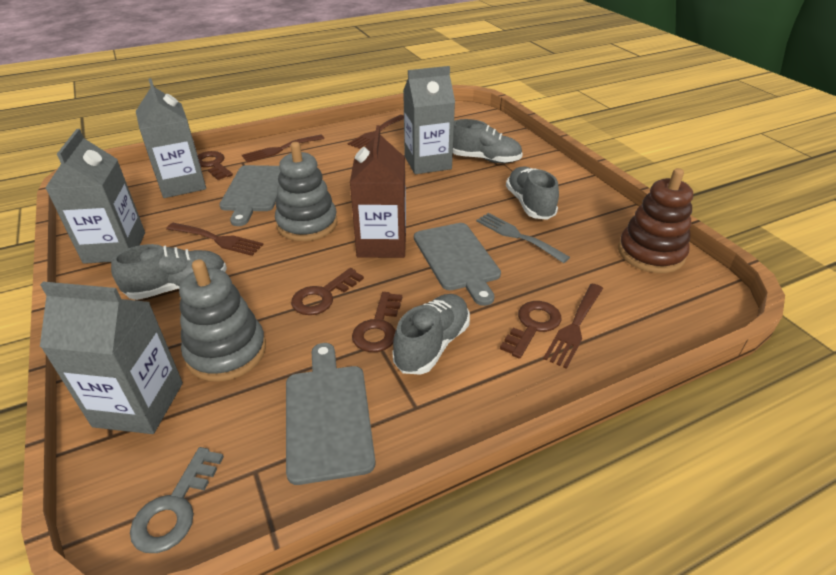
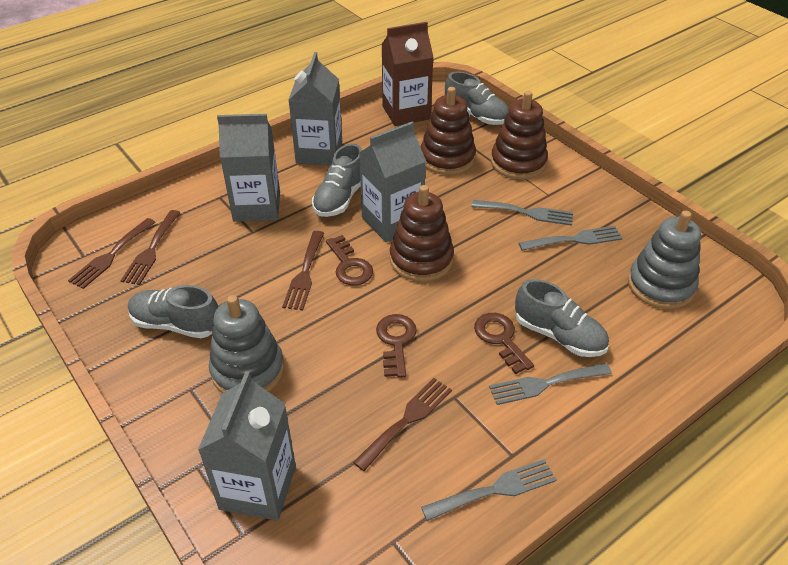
brown key: [197,151,233,180] [291,268,364,315] [352,292,402,352] [500,301,561,359] = 4 -> [326,235,373,285] [376,314,417,378] [474,313,534,374] = 3
brown stacking toy: [618,168,693,273] = 1 -> [390,185,454,282] [421,87,476,175] [491,91,548,180] = 3
grey cutting board: [219,165,281,226] [286,343,376,485] [414,223,501,306] = 3 -> none = 0
grey fork: [476,213,570,263] = 1 -> [421,459,557,521] [472,200,573,226] [489,363,612,405] [519,226,623,251] = 4
grey key: [130,447,224,553] = 1 -> none = 0

